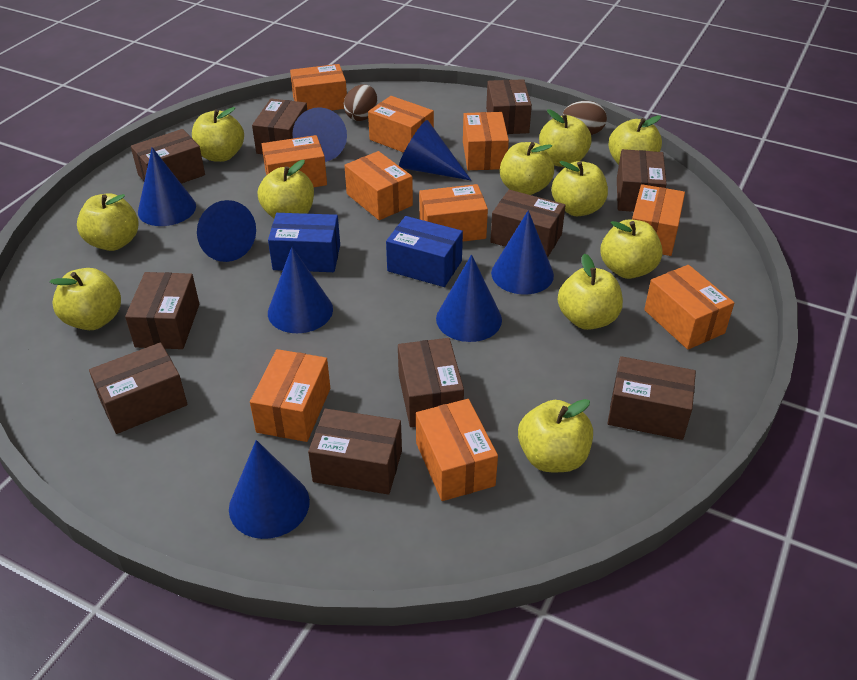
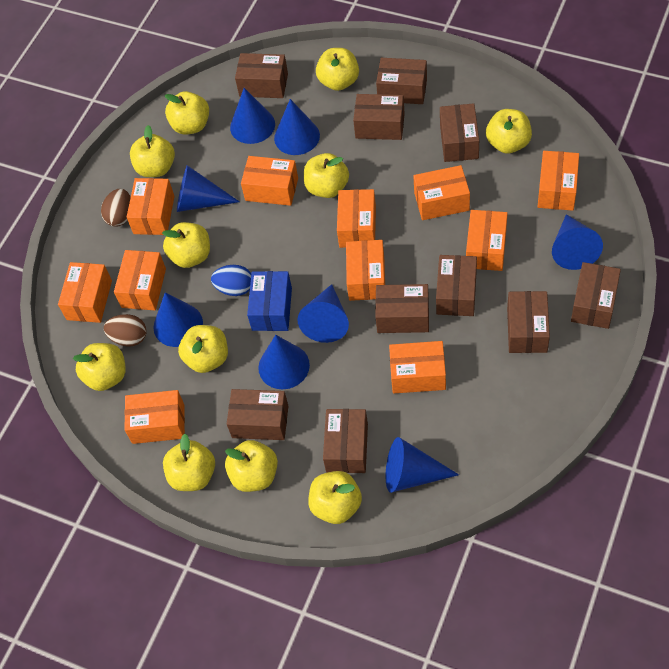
blue box: [268,213,340,272] [386,216,463,287] = 2 -> [247,271,292,331] = 1
blue egg: none = 0 -> [211,265,251,296] = 1
orange box: [250,349,330,442] [261,135,327,187] [290,64,347,110] [344,151,413,220] [368,96,434,153] [416,399,498,501] [419,184,488,242] [463,112,509,170] [632,184,685,256] [644,265,734,350] = 10 -> [58,262,112,323] [114,250,166,310] [124,390,185,444] [127,178,175,235] [241,156,298,206] [337,189,376,248] [346,240,385,301] [389,341,446,393] [413,165,470,220] [466,210,508,271] [538,151,579,211] = 11

